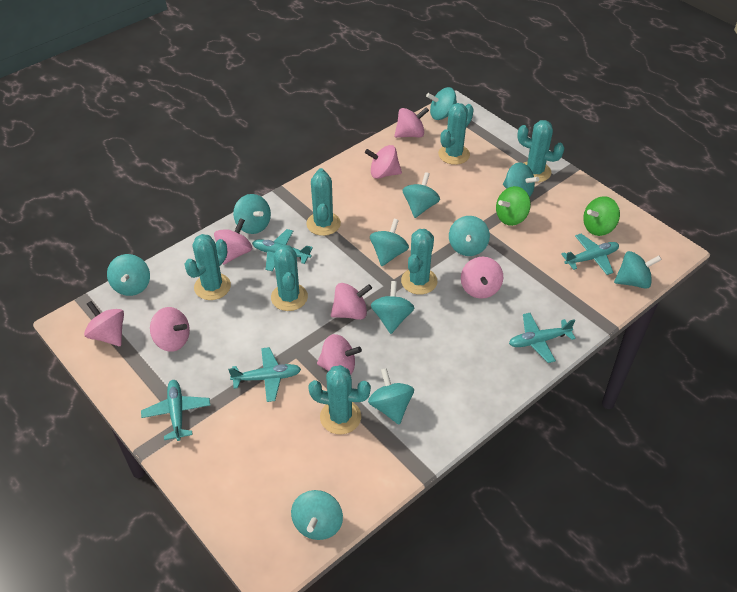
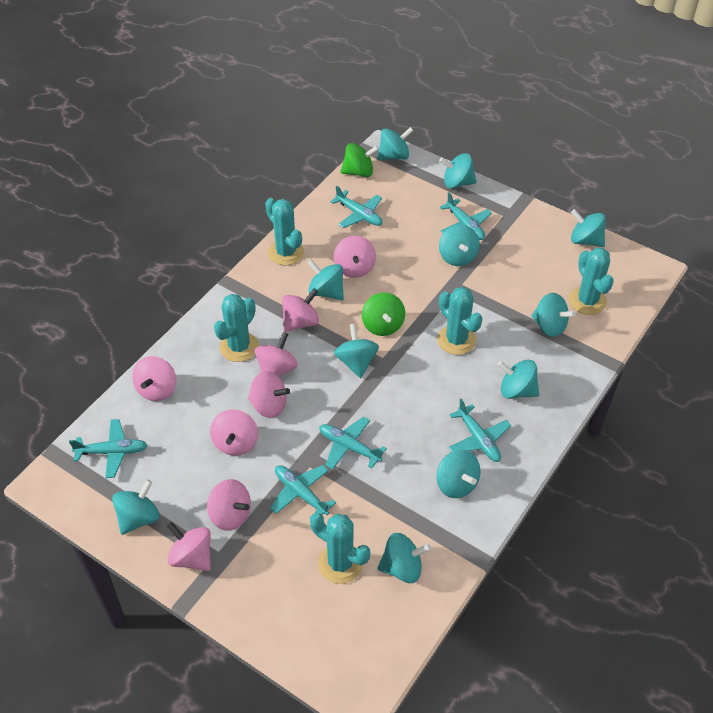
turquoise cactus: [184,234,231,300] [271,245,308,311] [306,168,341,236] [308,365,371,434] [401,229,437,295] [438,103,474,165] [517,120,564,182] = 7 -> [214,294,259,362] [265,198,304,265] [310,513,370,584] [437,287,482,355] [569,248,614,315] = 5
turquoise plane: [141,380,210,441] [228,347,301,402] [252,229,313,271] [509,313,576,363] [561,234,619,275] = 5 -> [69,419,148,478] [270,465,336,515] [319,417,387,469] [330,185,383,228] [439,192,492,240] [449,399,511,462] = 6

